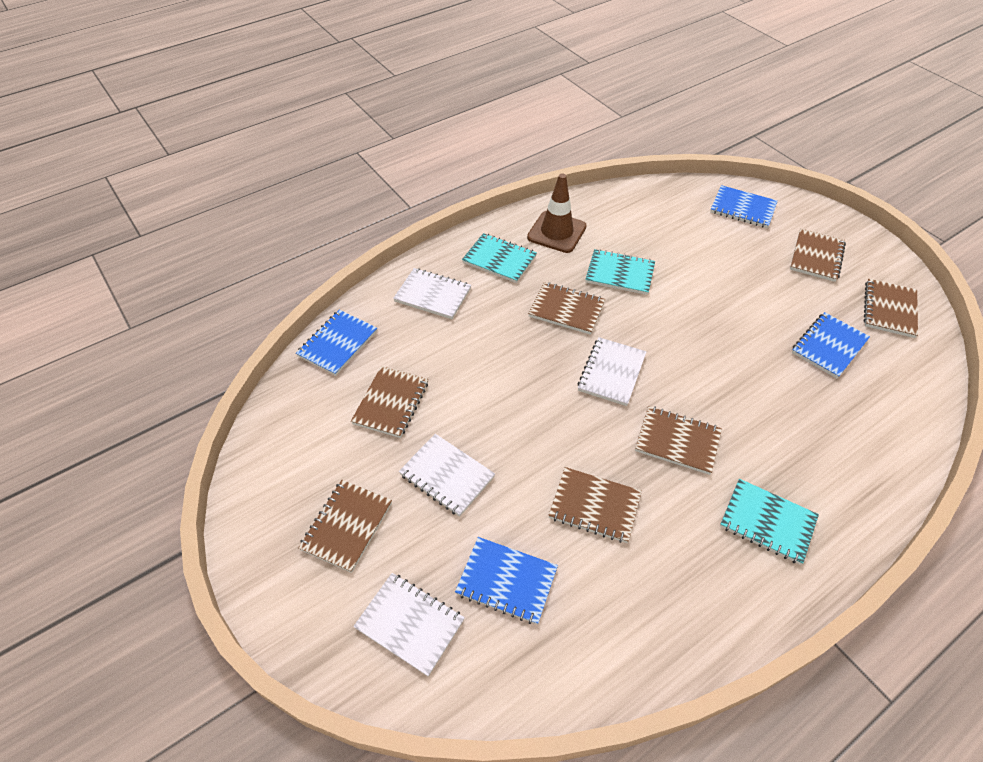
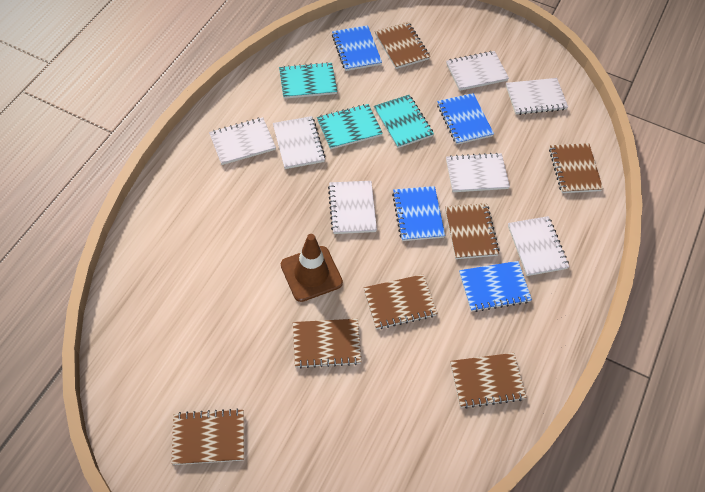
white notebook: [353,573,465,677] [393,268,471,319] [399,434,495,517] [577,337,646,406] = 4 -> [209,117,276,165] [273,116,326,169] [328,181,377,234] [446,51,509,91] [446,152,510,192] [506,78,568,115] [508,216,569,276] = 7

